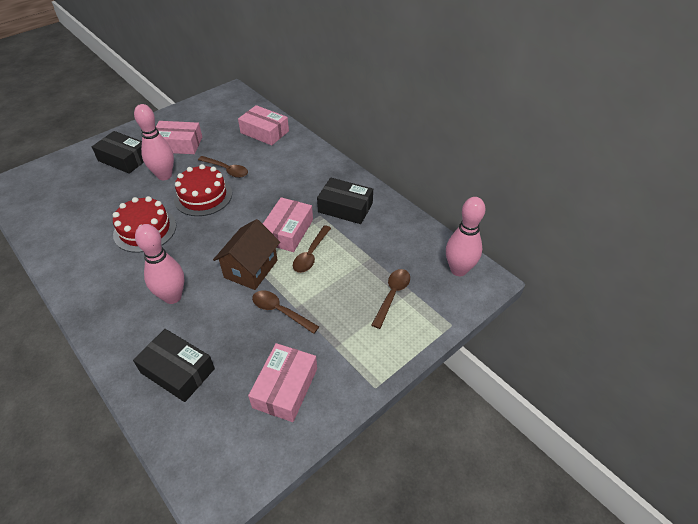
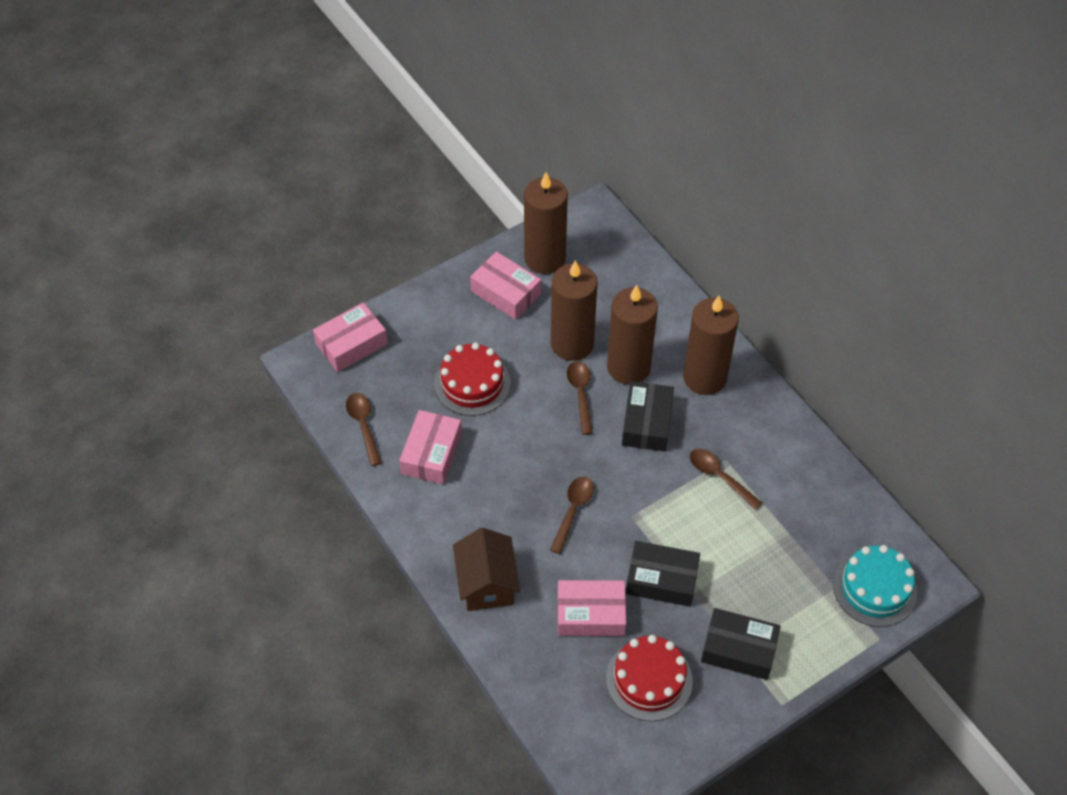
brown candle: none = 0 -> [524,172,568,274] [551,260,597,361] [607,285,658,385] [683,296,739,395] = 4
pink bowling pin: [134,104,174,180] [135,224,185,304] [446,197,485,276] = 3 -> none = 0
turquoise cake: none = 0 -> [833,545,917,627] = 1

